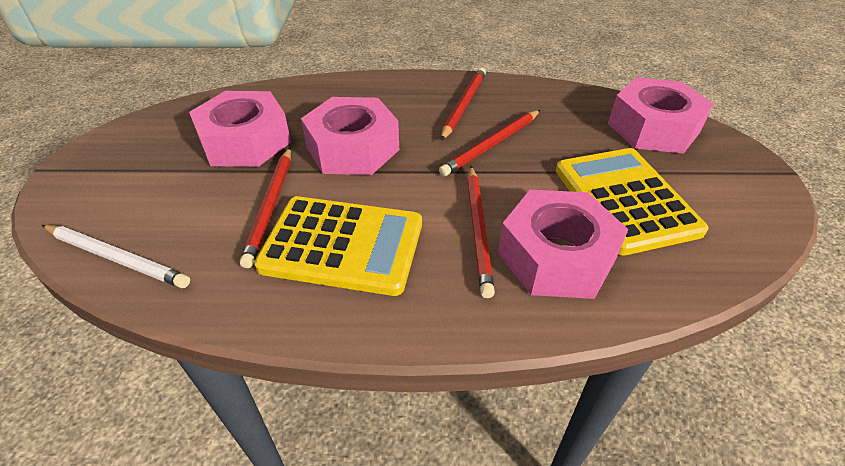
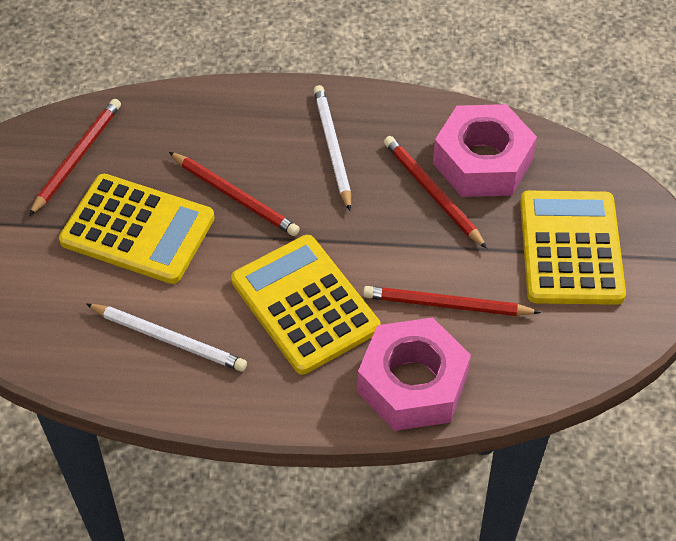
pink nut: [189,91,291,167] [301,97,399,175] [498,190,629,299] [608,78,713,154] = 4 -> [357,317,471,431] [433,104,537,197] = 2
white pencil: [42,225,190,288] = 1 -> [86,304,247,372] [314,85,351,211] = 2
yellow calculator: [254,196,422,296] [556,148,709,255] = 2 -> [59,174,214,284] [231,235,381,374] [520,191,626,305] = 3

